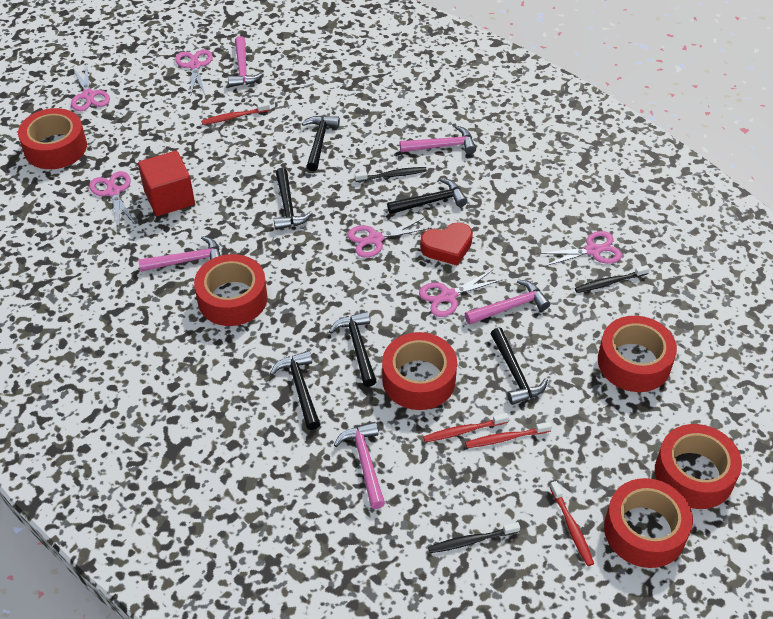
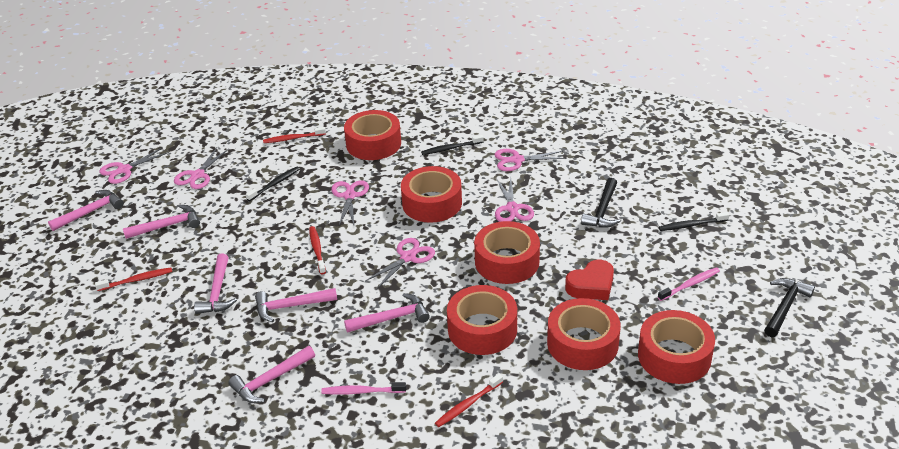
black hammer: [270,351,320,430] [274,168,313,230] [302,116,340,171] [329,311,377,387] [387,178,467,214] [490,328,548,405] = 6 -> [581,178,621,228] [764,278,815,337] = 2
pink hammer: [138,236,221,272] [228,36,263,87] [334,422,385,509] [400,126,476,154] [465,280,550,325] = 5 -> [48,190,124,231] [123,205,200,239] [194,253,237,314] [228,346,315,403] [255,288,337,322] [344,293,430,333] = 6
pink toothbrush: none = 0 -> [321,382,406,395] [658,267,720,301] = 2
red cube: [138,151,195,216] = 1 -> none = 0

